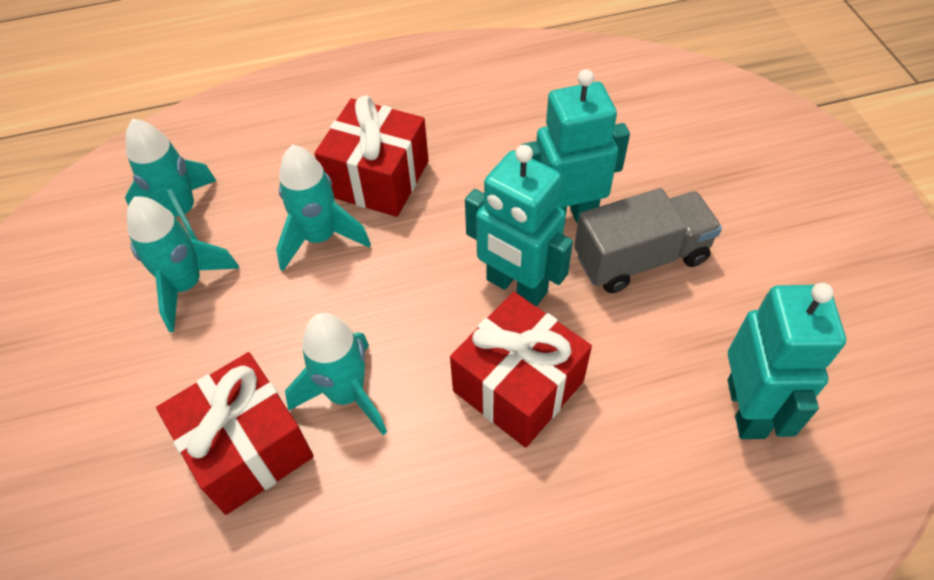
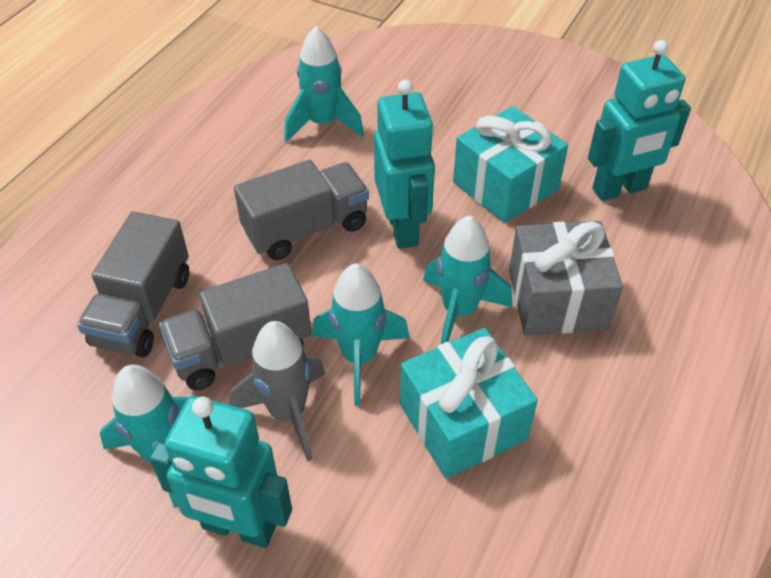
grey gift: none = 0 -> [509,221,623,335] = 1
grey rocket: none = 0 -> [229,321,325,462] = 1
grey truck: [574,188,722,293] = 1 -> [77,211,189,357] [159,263,311,390] [234,160,369,260] = 3
red gift: [156,352,314,515] [314,95,429,217] [450,292,592,448] = 3 -> none = 0
turquoise gift: none = 0 -> [400,328,538,479] [453,106,568,223] = 2

